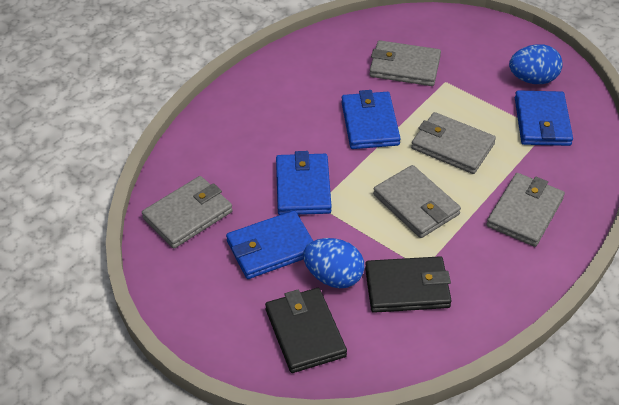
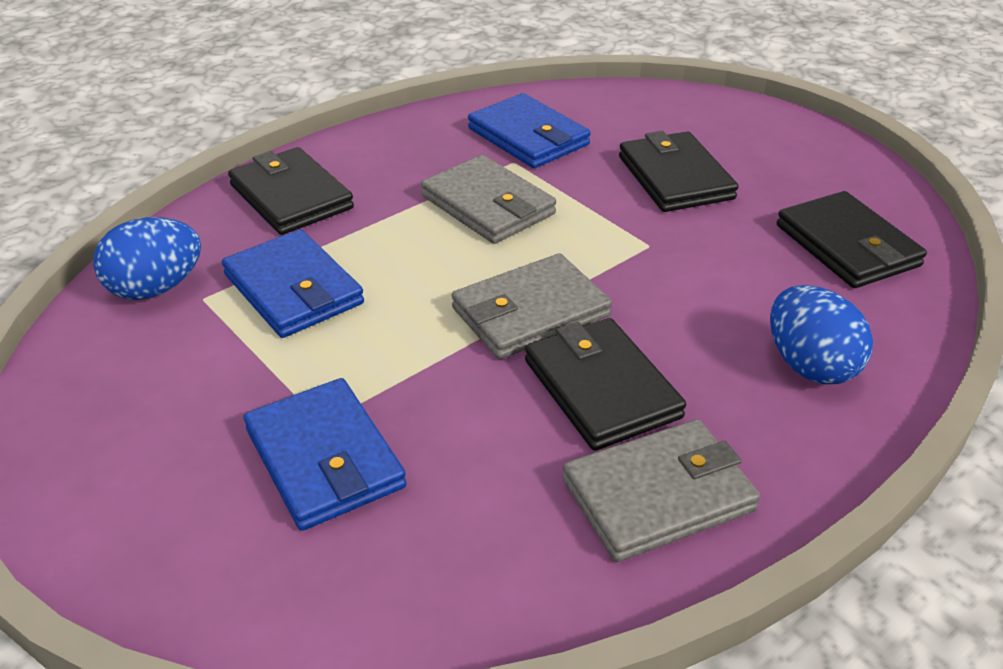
black wallet: [265,288,347,373] [365,256,452,313] = 2 -> [228,147,354,235] [525,318,686,451] [619,131,738,212] [777,191,927,288] = 4
blue wallet: [226,210,313,279] [276,151,332,215] [341,90,401,149] [515,90,573,146] = 4 -> [222,229,364,338] [244,378,407,531] [468,93,591,168] = 3
grey wallet: [142,176,233,248] [369,40,441,86] [373,165,461,238] [411,112,496,174] [486,173,565,247] = 5 -> [421,155,556,244] [452,253,612,359] [562,419,760,562] = 3

